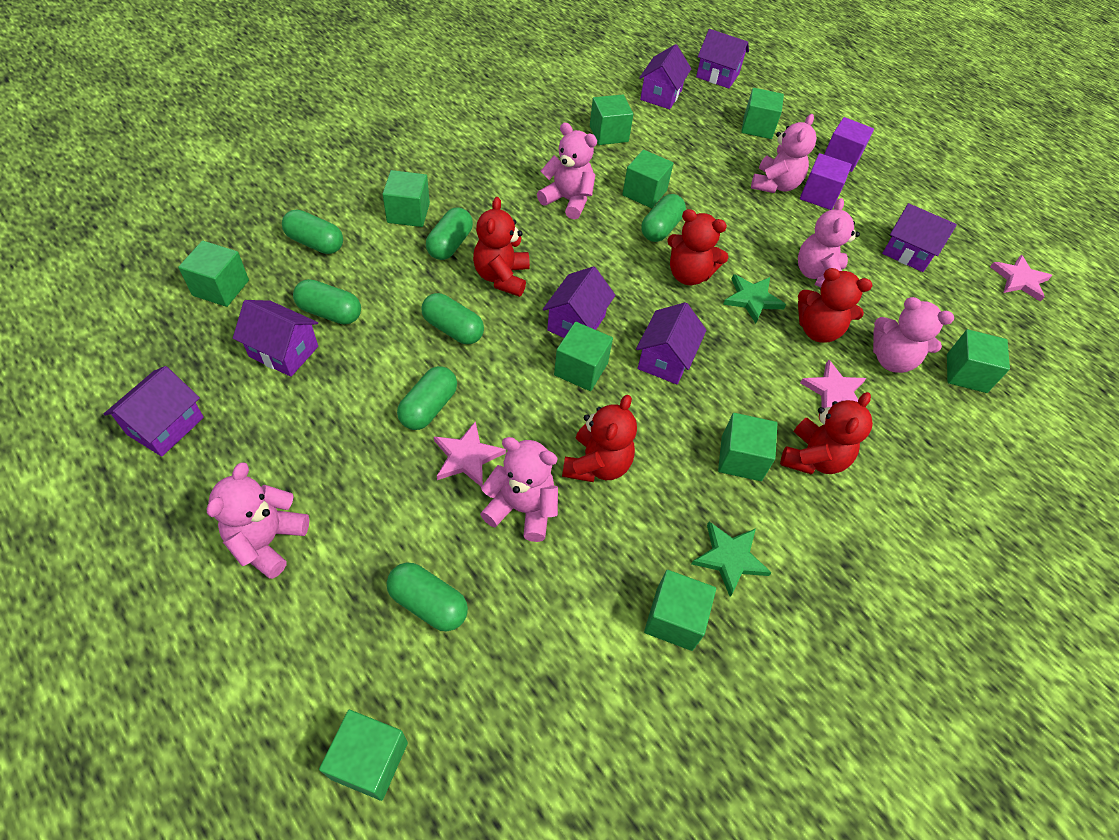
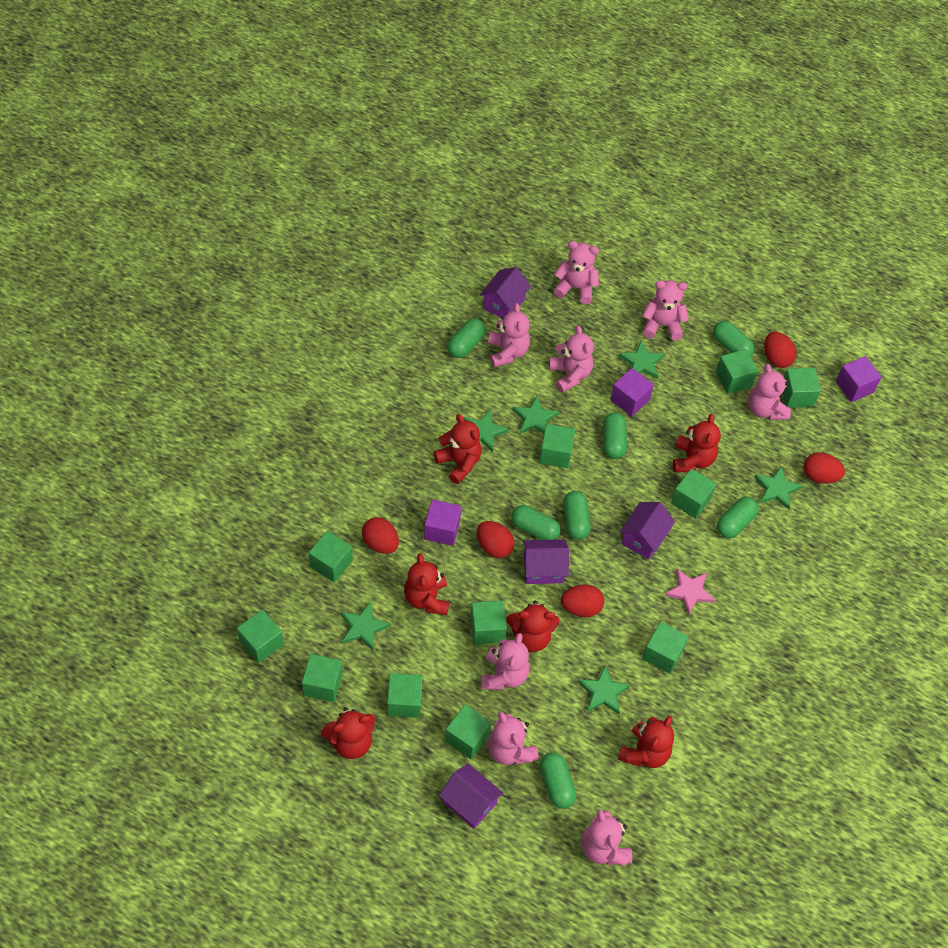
green cube: [178,241,249,307] [319,710,408,801] [382,170,430,227] [554,322,613,391] [590,95,633,145] [622,150,674,208] [644,570,716,651] [718,413,777,481] [741,88,784,139] [947,329,1010,393] = 10 -> [237,609,284,663] [302,654,343,702] [309,531,353,582] [387,673,423,718] [445,705,492,759] [470,600,507,644] [539,424,575,468] [642,622,689,674] [671,469,716,519] [716,349,758,394] [783,368,821,408] = 11
green star: [692,522,772,597] [723,274,786,323] = 2 -> [341,601,391,650] [463,410,509,452] [512,396,559,434] [578,665,631,714] [619,341,665,379] [754,466,803,510] = 6
pink star: [434,421,506,487] [800,360,866,408] [990,255,1052,302] = 3 -> [665,569,715,616] = 1
pink teddy bear: [207,462,309,579] [480,437,558,542] [537,123,597,220] [751,114,817,193] [798,198,860,287] [873,297,954,373] = 6 -> [481,633,530,690] [488,303,530,367] [488,711,539,765] [549,325,594,393] [554,241,599,304] [582,810,632,866] [642,280,689,340] [748,364,791,420] = 8
purple cube: [800,153,852,210] [824,117,874,172] = 2 -> [424,499,461,546] [610,368,654,417] [836,356,882,402] = 3
purple house: [104,366,204,457] [233,300,318,377] [543,266,615,338] [636,302,707,384] [639,44,691,109] [696,29,749,89] [882,203,957,272] = 7 -> [439,763,503,829] [480,267,531,318] [523,539,569,584] [620,502,675,559] = 4
red egg: none = 0 -> [362,517,399,554] [477,521,514,558] [561,584,604,617] [764,332,796,368] [803,452,845,484] = 5
red teddy bear: [473,197,530,297] [562,395,637,482] [667,209,728,285] [780,392,873,474] [798,268,872,343] = 5 -> [321,707,375,759] [404,553,449,615] [433,414,481,484] [507,601,560,652] [618,716,674,768] [673,414,721,472] = 6

